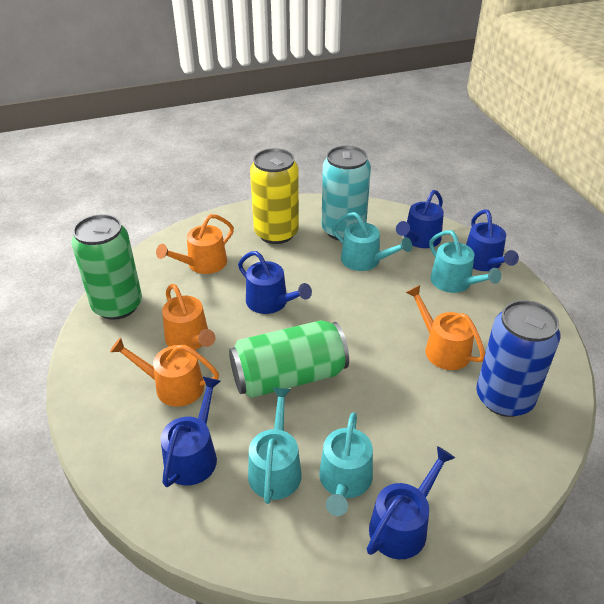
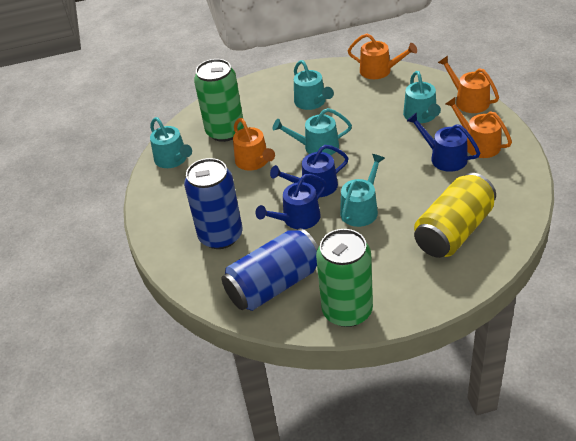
blue can: [476,300,561,417] = 1 -> [184,158,242,249] [222,228,319,311] = 2
blue watering can: [161,377,221,487] [238,251,312,314] [367,446,455,559] [396,190,444,248] [466,209,519,271] = 5 -> [256,174,326,229] [270,145,349,197] [407,112,480,172] = 3
turquoise can: [321,146,371,240] = 1 -> none = 0
turquoise watering can: [248,388,302,504] [319,412,373,516] [332,212,412,271] [429,230,501,293] = 4 -> [150,117,192,168] [273,108,352,155] [294,60,334,110] [340,154,385,227] [403,71,441,123] = 5

